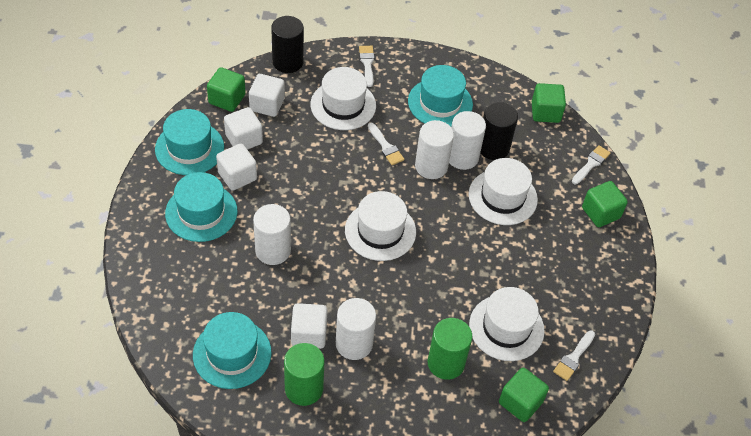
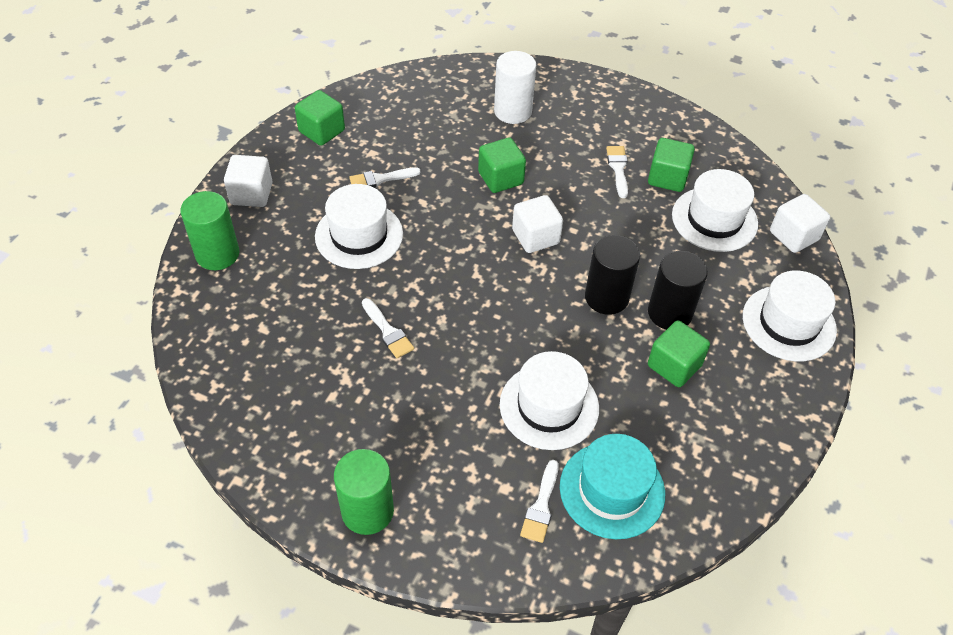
turquoise hat: [155,109,224,175] [165,172,238,242] [193,312,272,389] [408,65,473,127] = 4 -> [560,434,665,539] = 1
white cube: [216,143,257,191] [224,107,263,150] [249,74,285,117] [291,303,327,349] = 4 -> [224,155,272,207] [512,195,563,253] [770,194,830,253] = 3
white cylinder: [253,204,291,265] [336,298,376,360] [415,120,454,179] [449,111,486,170] = 4 -> [494,51,536,124] = 1

